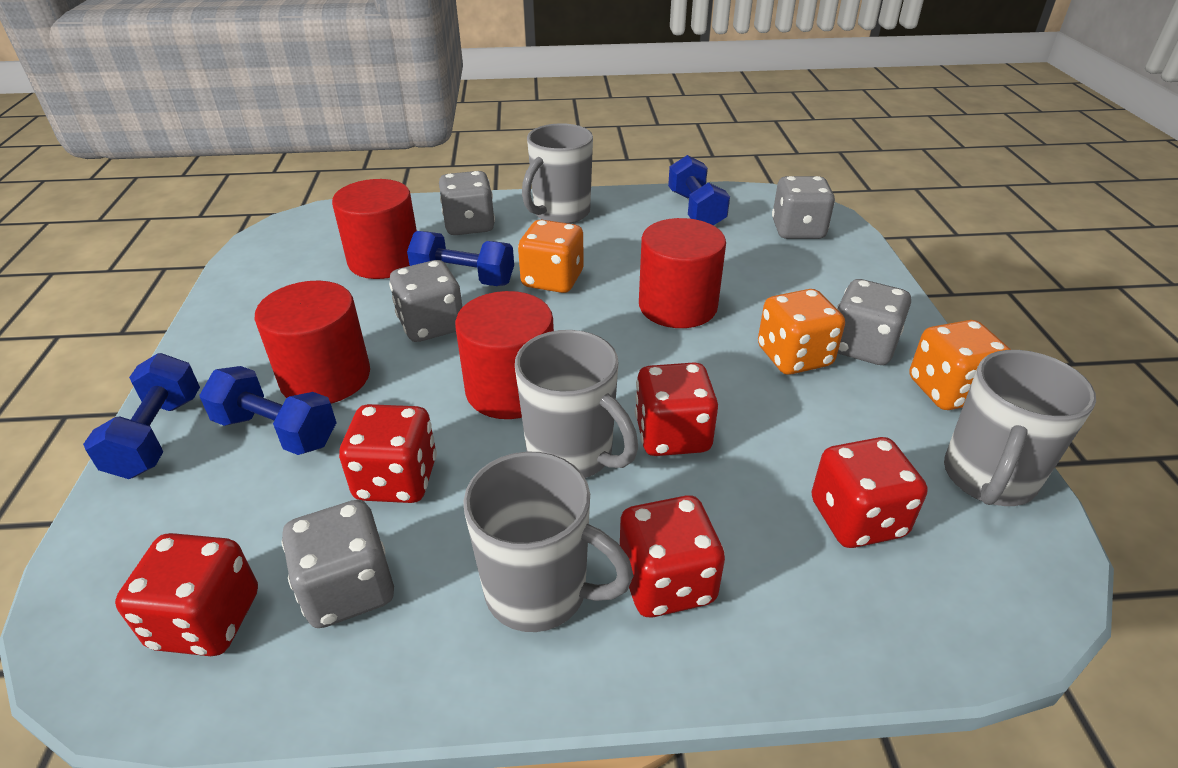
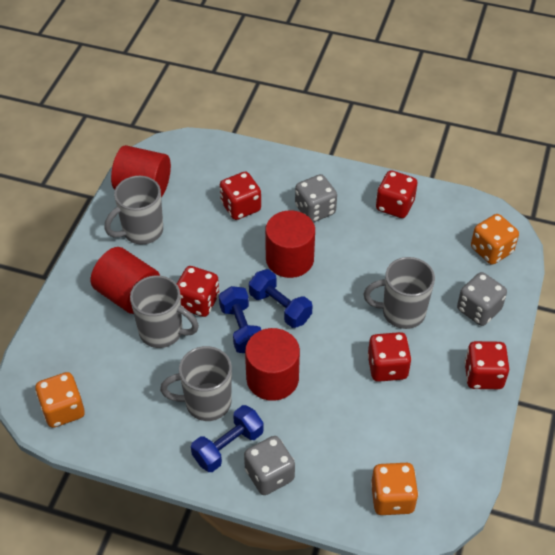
blue dumbbell: [83,353,200,479] [200,366,337,455] [407,231,514,286] [668,155,730,225] = 4 -> [191,405,264,472] [219,286,261,353] [249,269,313,328] = 3
grey dice: [282,500,394,628] [389,260,462,342] [439,171,495,235] [772,176,835,239] [837,279,911,365] = 5 -> [244,436,295,495] [295,174,337,222] [457,272,507,326] = 3

